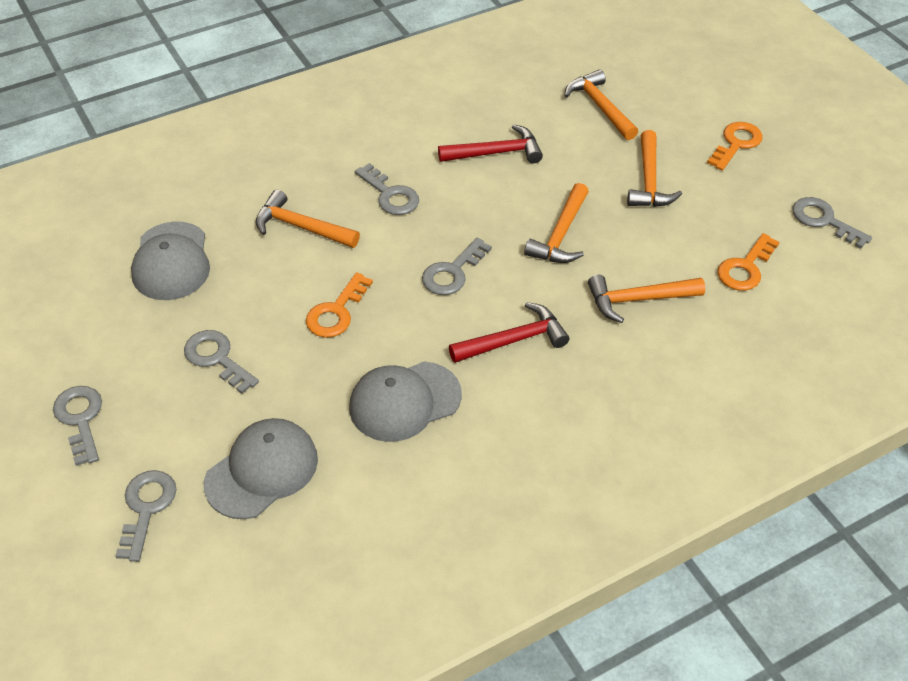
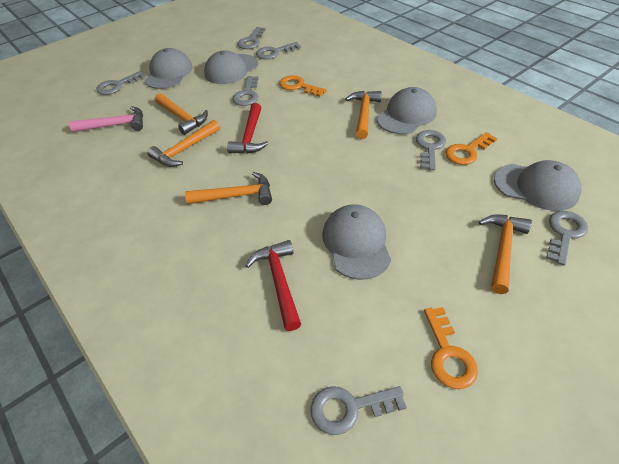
grey cap: [131,221,210,300] [204,418,318,519] [349,361,462,442] = 3 -> [145,48,193,89] [204,51,258,84] [322,204,391,280] [377,87,437,134] [494,160,582,211] = 5
grey key: [53,386,102,466] [116,470,177,562] [184,330,259,394] [355,163,419,215] [422,238,492,295] [793,197,872,249] = 6 -> [96,71,145,95] [232,76,259,106] [238,27,266,49] [256,42,301,60] [310,386,406,435] [416,130,446,170] [546,211,588,266] = 7
pink hammer: none = 0 -> [69,106,143,132] = 1

